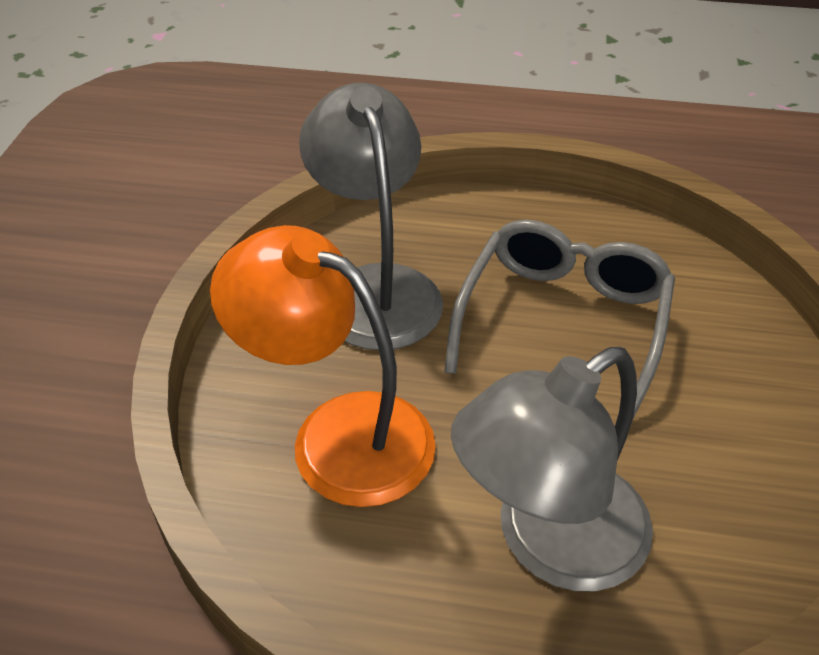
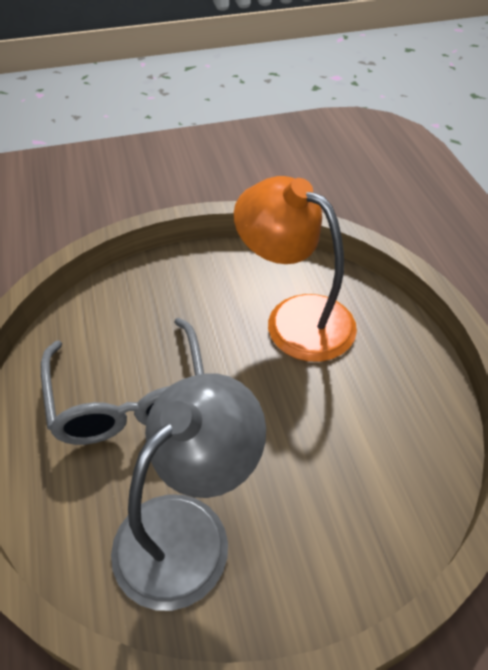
grey lamp: [299,83,443,350] [451,347,653,592] = 2 -> [111,373,266,611] = 1

